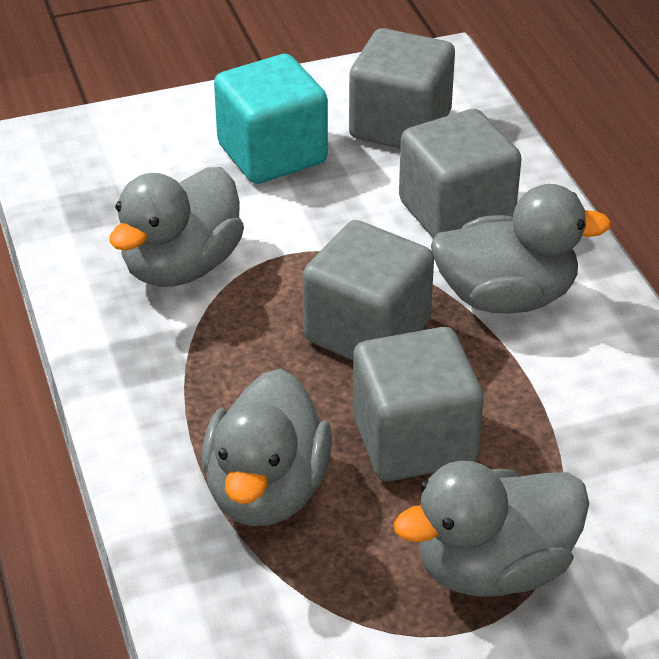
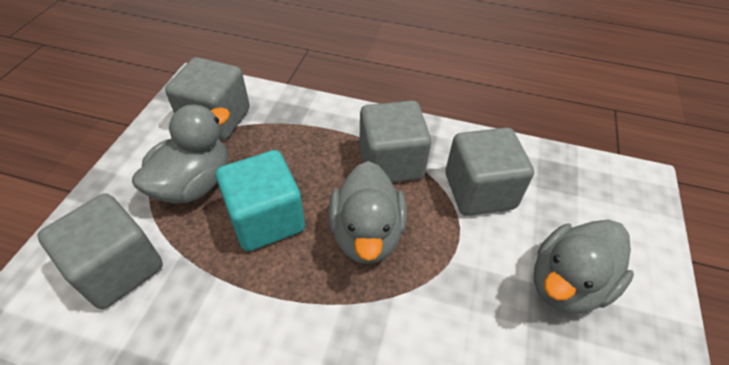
grey duck: [109,167,244,287] [202,369,332,526] [394,461,589,597] [431,184,612,314] = 4 -> [132,105,230,203] [328,161,407,264] [534,219,634,314] = 3

